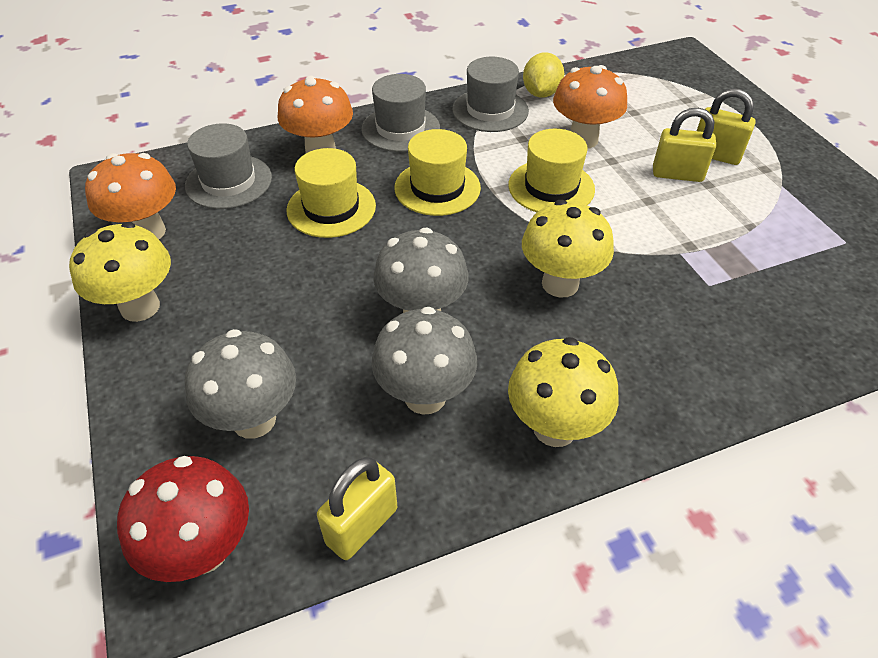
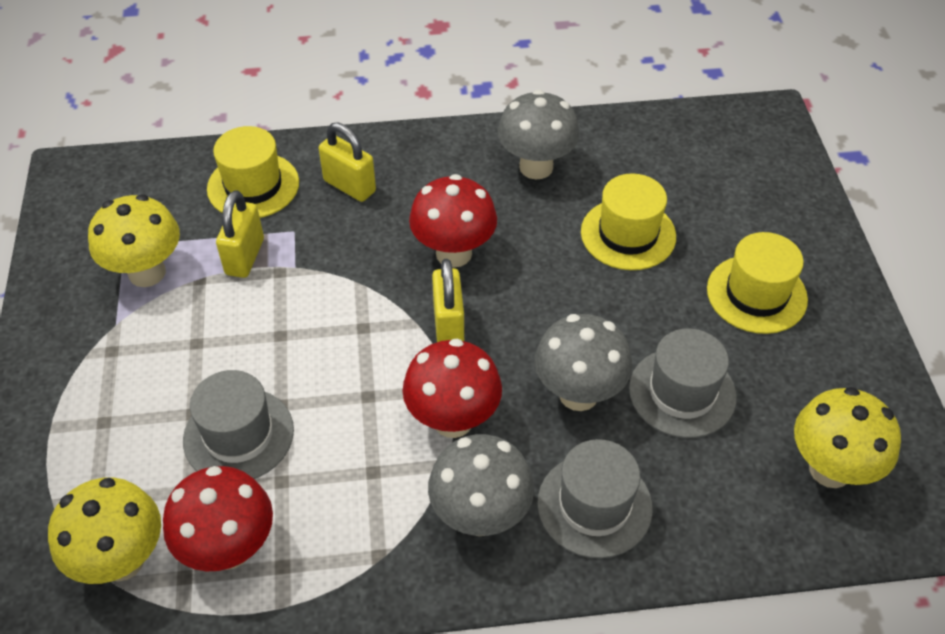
orange mushroom: [85,153,176,239] [278,76,353,153] [553,65,627,148] = 3 -> none = 0
red mushroom: [117,456,249,582] = 1 -> [163,466,273,571] [403,339,502,438] [409,174,497,268] = 3
yellow lemon: [523,52,564,98] = 1 -> none = 0

